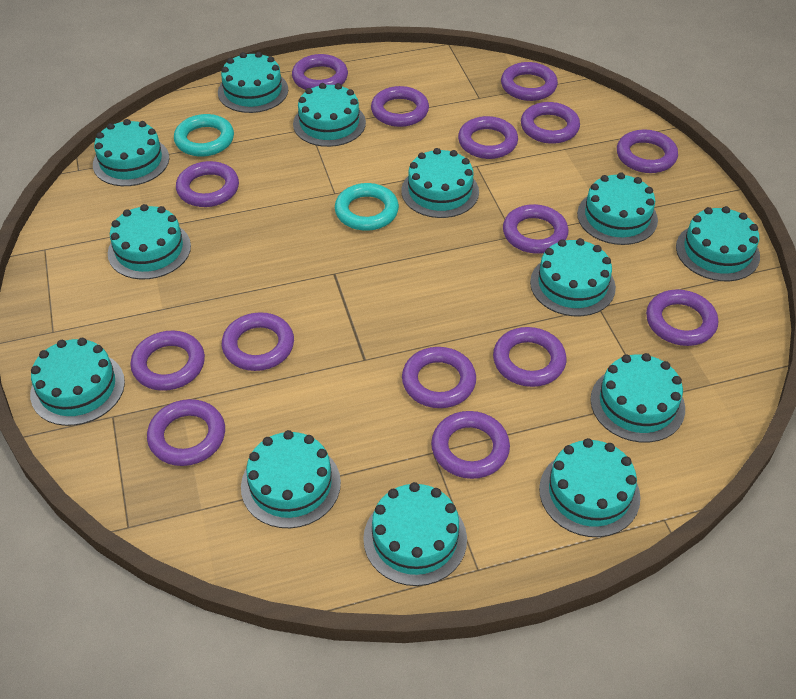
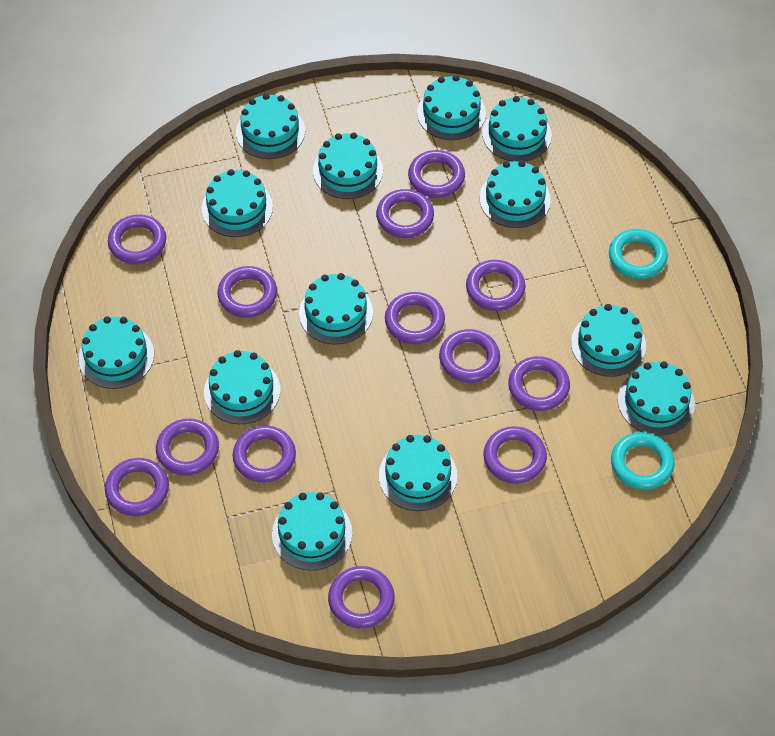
purple ring: [130,331,205,391] [147,399,225,466] [176,161,239,207] [222,312,294,371] [292,54,348,90] [371,86,429,127] [402,347,476,408] [431,411,510,479] [458,116,518,159] [493,327,567,387] [501,62,558,101] [503,204,569,254] [521,102,580,144] [617,129,678,173] [646,290,718,346] = 15 -> [105,458,169,516] [108,215,166,264] [156,419,219,476] [217,266,277,318] [233,426,296,483] [328,566,395,628] [376,189,434,238] [385,292,445,344] [408,150,465,198] [439,329,500,383] [466,260,525,311] [483,426,547,484] [508,356,570,411] = 13

